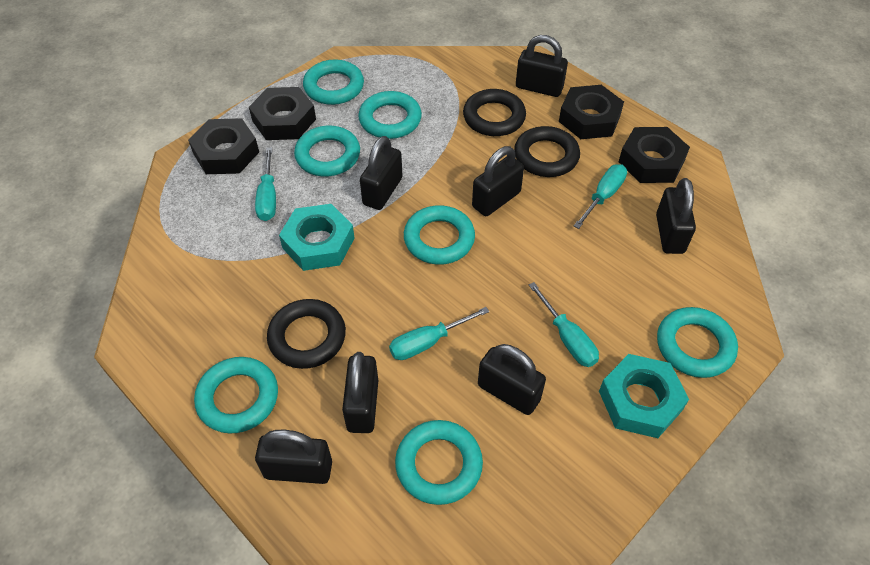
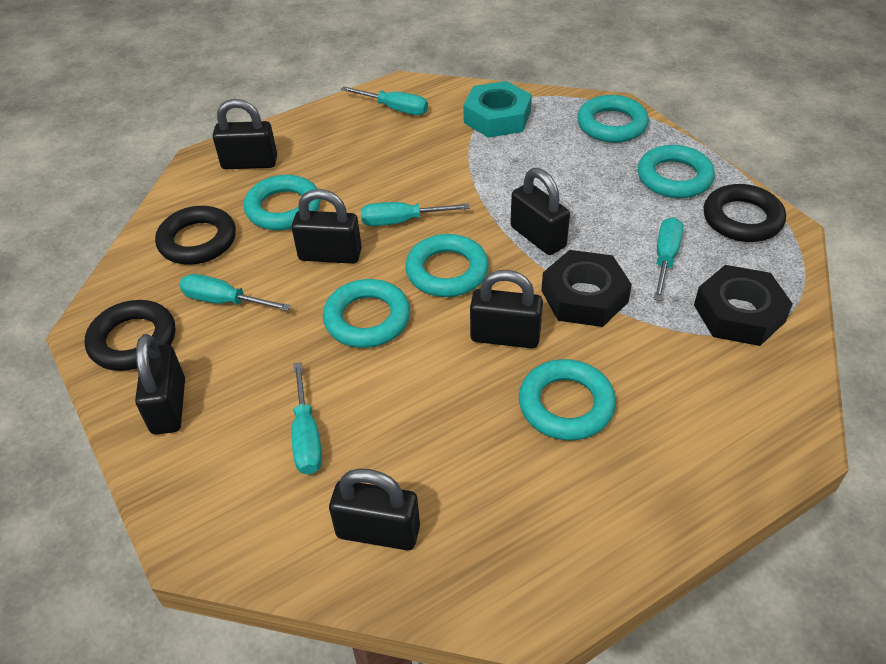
black nut: [188,118,259,174] [249,87,316,140] [559,85,624,139] [619,127,690,183] = 4 -> [541,250,632,327] [694,265,793,346] = 2
black padlock: [255,430,332,484] [342,352,378,433] [360,136,402,210] [472,146,524,216] [478,344,546,415] [516,35,568,97] [656,178,696,254] = 7 -> [135,334,185,435] [213,99,277,169] [292,189,362,264] [329,469,420,550] [470,270,543,349] [510,168,570,255] = 6
turquoise nut: [279,204,355,271] [599,354,689,438] = 2 -> [463,81,532,138] = 1
turquoise ring: [194,357,278,433] [294,126,360,176] [303,60,364,105] [358,91,422,139] [395,420,483,505] [404,205,475,265] [657,307,738,378] = 7 -> [244,175,321,230] [323,279,410,348] [405,234,489,297] [519,359,616,441] [577,95,649,143] [638,145,715,198] = 6
turquoise screwdriver: [255,147,276,221] [389,307,489,360] [529,282,599,367] [574,164,627,229] = 4 -> [179,274,291,311] [292,362,322,474] [341,86,428,115] [361,202,470,226] [654,217,683,301] = 5

